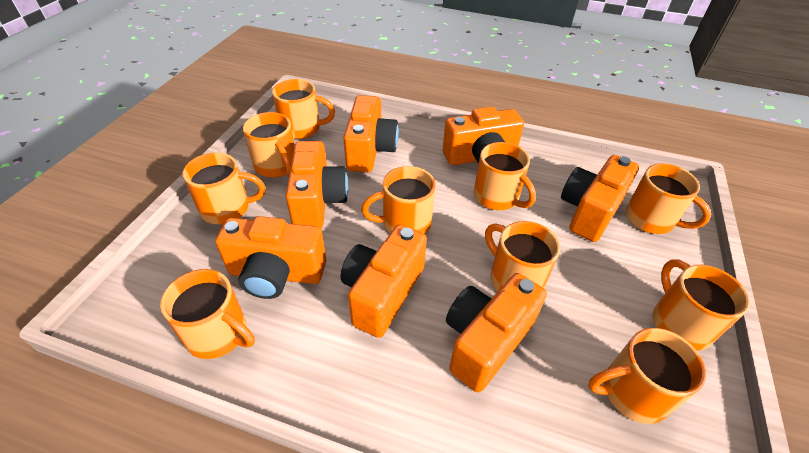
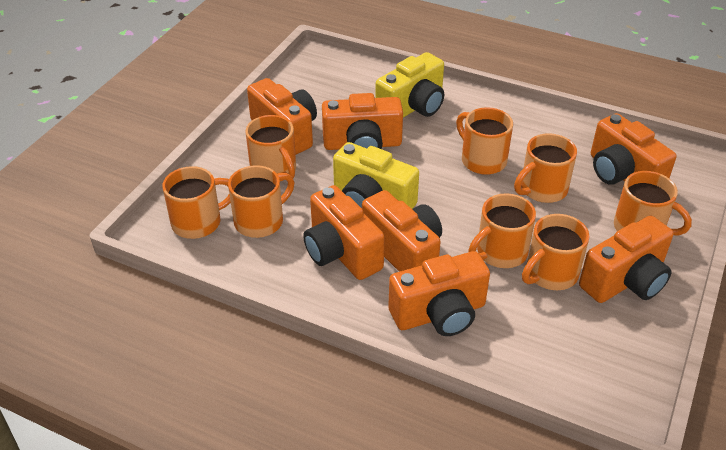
orange mug: [160,269,255,359] [182,153,266,224] [243,112,295,177] [272,79,335,139] [361,166,435,234] [474,142,536,210] [485,221,560,291] [588,328,706,424] [626,163,711,234] [653,259,750,351] = 10 -> [162,166,231,239] [228,165,294,238] [246,115,296,181] [456,107,513,175] [468,193,536,268] [514,133,577,203] [522,214,589,290] [614,171,692,235] = 8
yellow camera: none = 0 -> [333,142,419,209] [375,52,444,118] = 2

